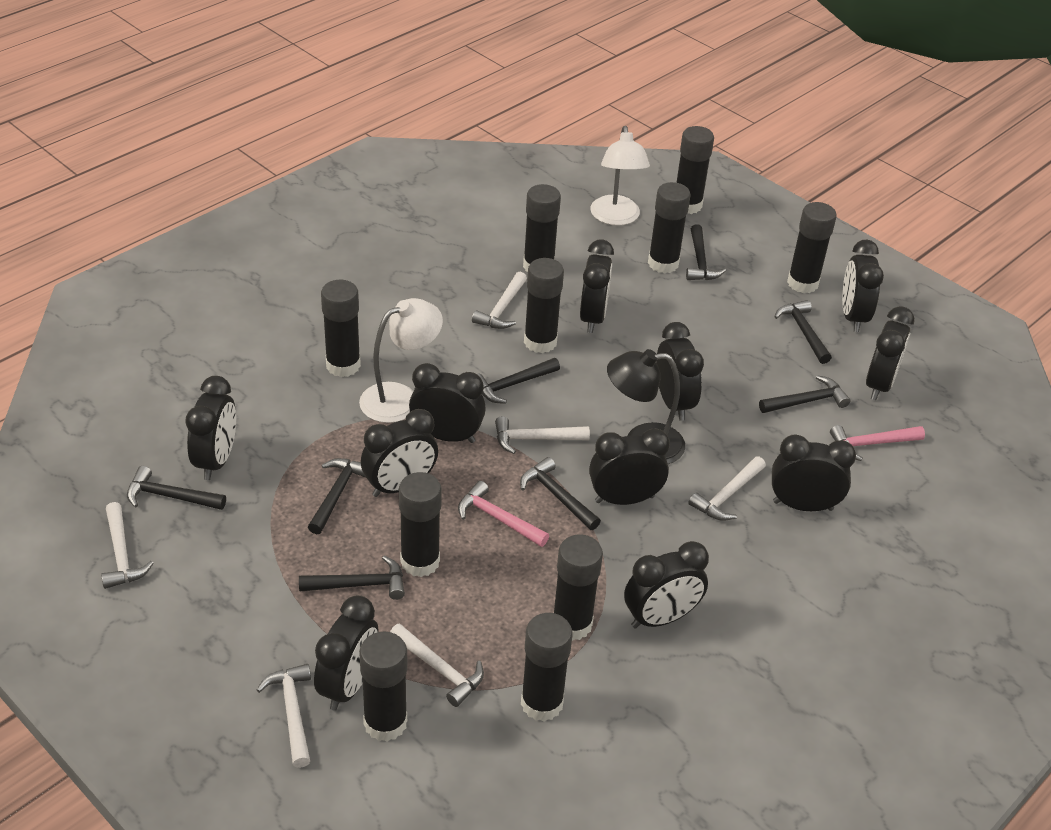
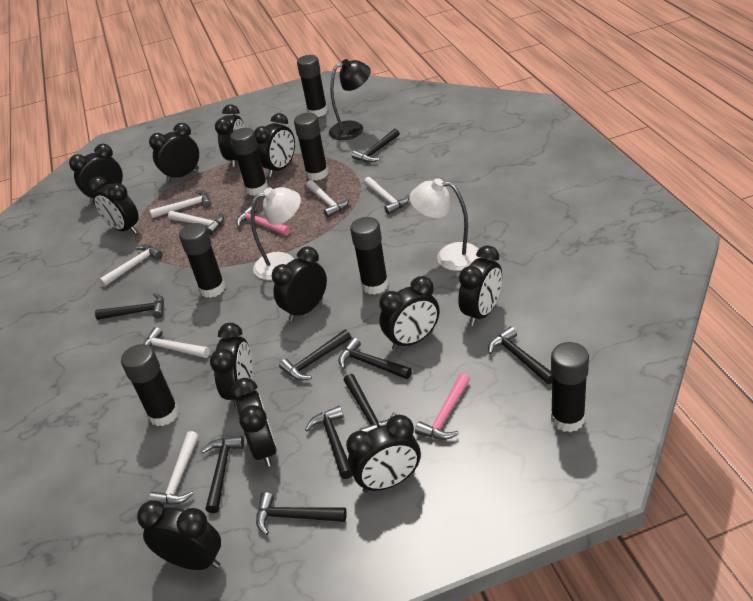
black clock: [186,376,236,480] [314,595,379,711] [361,409,438,497] [409,363,486,443] [580,239,614,333] [589,428,670,505] [624,541,709,629] [656,322,704,421] [772,434,856,511] [842,240,884,332] [866,306,915,400] = 11 -> [69,144,123,204] [89,177,139,234] [137,501,221,570] [149,123,199,182] [210,323,253,408] [215,104,245,167] [231,378,277,467] [254,113,295,177] [272,246,327,322] [346,415,421,493] [379,276,439,350] [458,245,502,326] = 12
black glue stick: [321,280,361,377] [359,631,407,742] [399,472,442,577] [521,613,573,721] [523,184,561,272] [524,258,564,353] [554,534,603,641] [648,182,691,274] [676,126,714,214] [787,202,837,293] = 10 -> [121,344,179,426] [179,223,225,298] [230,128,268,196] [294,113,328,181] [297,55,328,117] [350,217,389,295] [551,342,589,432] = 7
black hammer: [127,466,226,510] [299,556,405,600] [308,458,366,534] [477,358,560,404] [520,457,601,530] [686,224,726,280] [759,375,851,413] [774,300,832,364] = 8 -> [95,293,164,320] [201,436,244,513] [256,492,347,535] [279,329,351,381] [305,406,352,479] [338,338,412,379] [343,374,396,432] [352,129,400,163] [488,326,552,384] = 9
white hammer: [101,502,154,589] [257,664,311,768] [390,623,484,707] [472,272,527,329] [495,416,590,454] [688,456,766,521] = 6 -> [99,244,162,286] [143,327,210,358] [148,431,199,505] [150,190,212,218] [168,211,224,235] [306,180,349,218] [364,177,409,215] = 7

